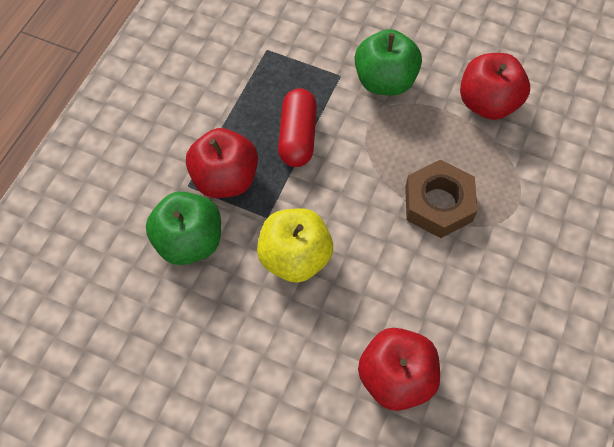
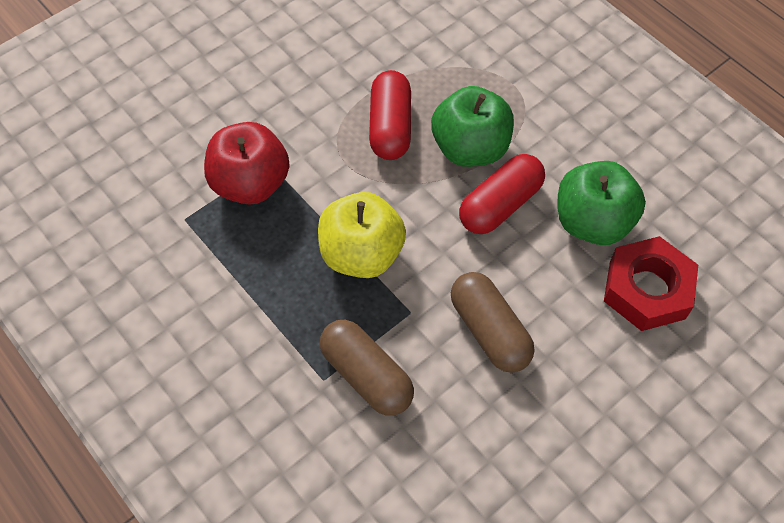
brown capsule: none = 0 -> [320,320,414,415] [451,272,534,373] = 2
brown nut: [405,160,478,238] = 1 -> none = 0
red apple: [186,128,258,198] [358,328,440,411] [460,53,530,120] = 3 -> [204,122,290,205] = 1
red capsule: [278,88,317,167] = 1 -> [369,70,411,160] [459,154,545,234] = 2
red nut: none = 0 -> [604,236,698,331] = 1

